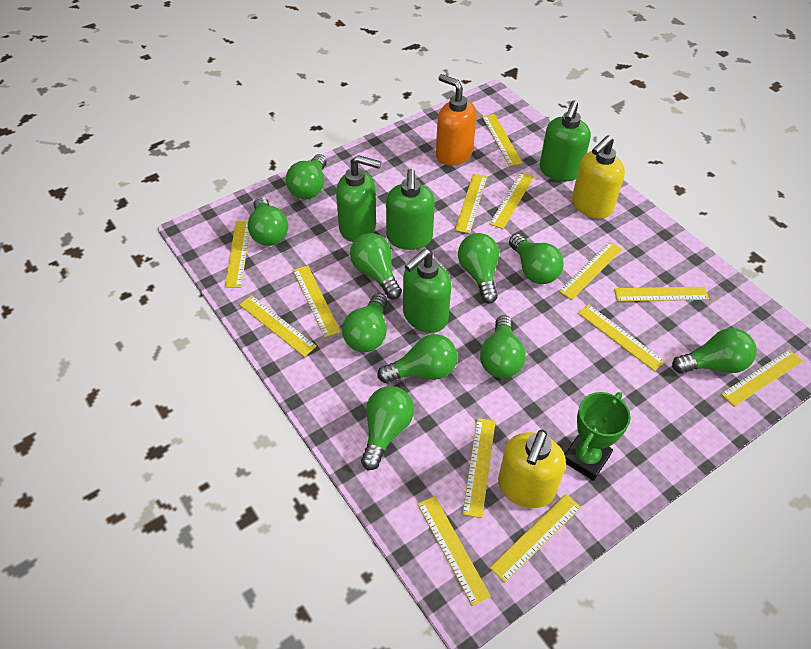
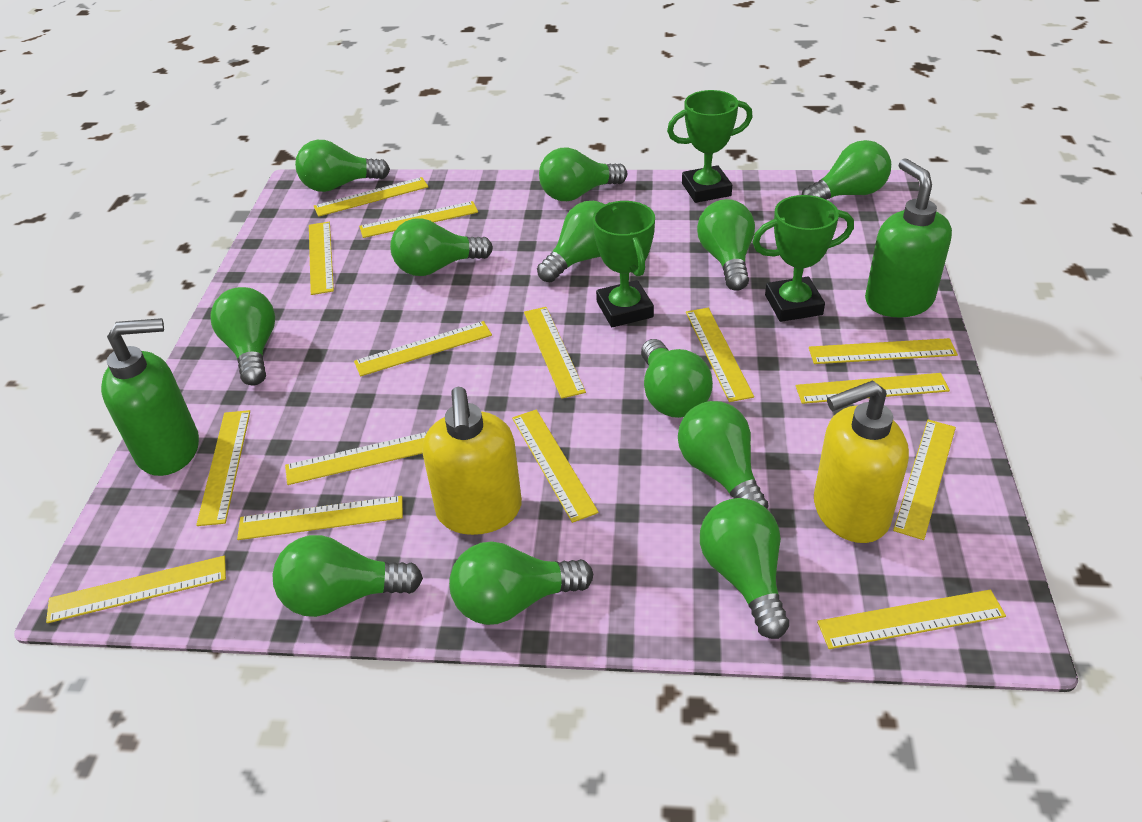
green light bulb: [248,197,288,246] [286,154,327,200] [342,293,388,352] [350,233,402,299] [361,386,414,470] [377,334,457,383] [458,233,499,303] [480,315,526,378] [509,234,564,284] [672,328,756,373] = 10 -> [210,287,275,386] [272,535,423,617] [295,140,390,192] [390,218,493,276] [449,541,593,625] [537,201,605,282] [539,147,627,201] [641,339,713,418] [678,401,768,509] [697,199,755,291] [700,498,789,639] [802,140,891,199] = 12
green soap dispenser: [336,155,381,242] [386,169,435,250] [403,249,451,333] [539,100,591,181] = 4 -> [101,318,199,476] [865,158,952,318] = 2
green trophy: [564,392,631,481] = 1 -> [593,201,655,327] [667,90,753,203] [753,195,854,322] = 3
orange soap dispenser: [436,74,477,166] = 1 -> none = 0
yellow ruler: [225,221,250,288] [239,295,317,357] [293,265,340,337] [417,496,491,606] [455,174,487,234] [462,418,496,518] [482,114,522,166] [489,172,534,229] [490,494,581,583] [559,241,623,300] [578,304,665,371] [614,287,709,301] [721,349,803,407] = 13 -> [46,556,226,623] [196,410,250,526] [237,496,403,540] [285,432,427,485] [309,222,334,295] [314,177,428,217] [354,321,492,376] [359,201,478,238] [512,409,599,523] [524,307,586,399] [686,308,754,402] [796,373,950,404] [809,338,958,364] [817,590,1006,649] [893,420,956,540] = 15

